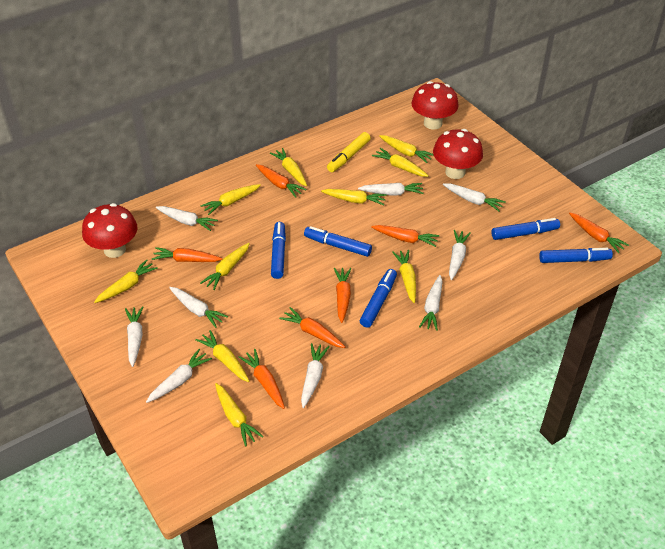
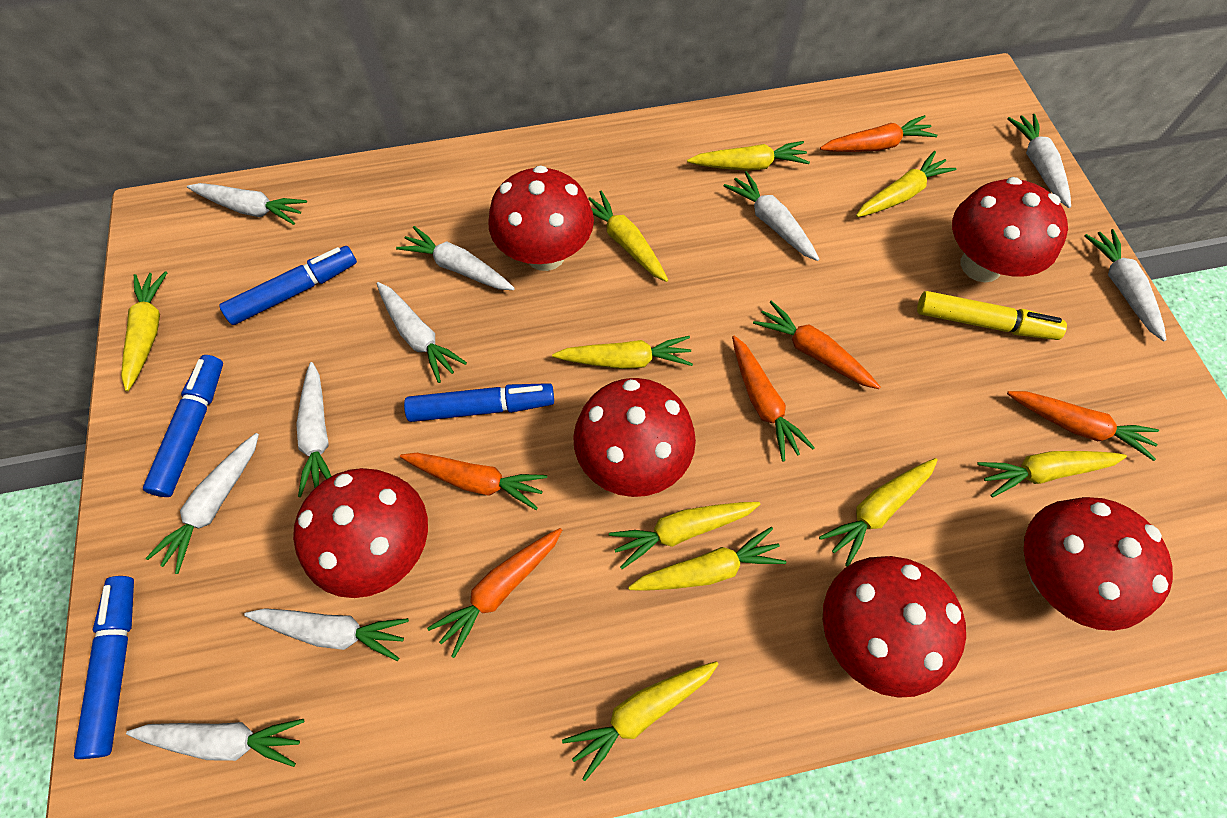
blue marker: [271,222,286,279] [304,226,372,257] [360,269,397,328] [491,218,560,240] [539,248,613,263] = 5 -> [74,576,134,759] [143,355,223,497] [219,246,357,325] [404,383,554,422] = 4
orange carrot: [152,247,222,262] [239,349,285,409] [256,164,307,198] [279,307,345,348] [334,268,352,323] [371,225,440,247] [569,213,629,253] = 7 -> [400,453,547,510] [427,528,562,658] [732,336,815,462] [753,301,880,389] [820,115,937,152] [1007,391,1159,461] = 6
red mushroom: [82,203,138,258] [411,81,459,130] [433,129,483,179] = 3 -> [293,468,428,598] [488,165,594,271] [573,378,696,497] [823,556,966,698] [952,177,1068,282] [1024,497,1173,631] = 6
white carrot: [125,306,143,367] [146,349,212,403] [156,206,218,231] [169,287,228,328] [301,343,330,408] [358,183,423,195] [419,275,443,331] [443,183,506,211] [449,230,471,280] = 9 -> [126,719,304,767] [146,433,259,574] [187,183,307,225] [244,608,409,661] [296,362,331,497] [377,282,467,383] [396,226,515,290] [724,171,819,261] [1007,114,1071,208] [1084,229,1166,342] = 10

